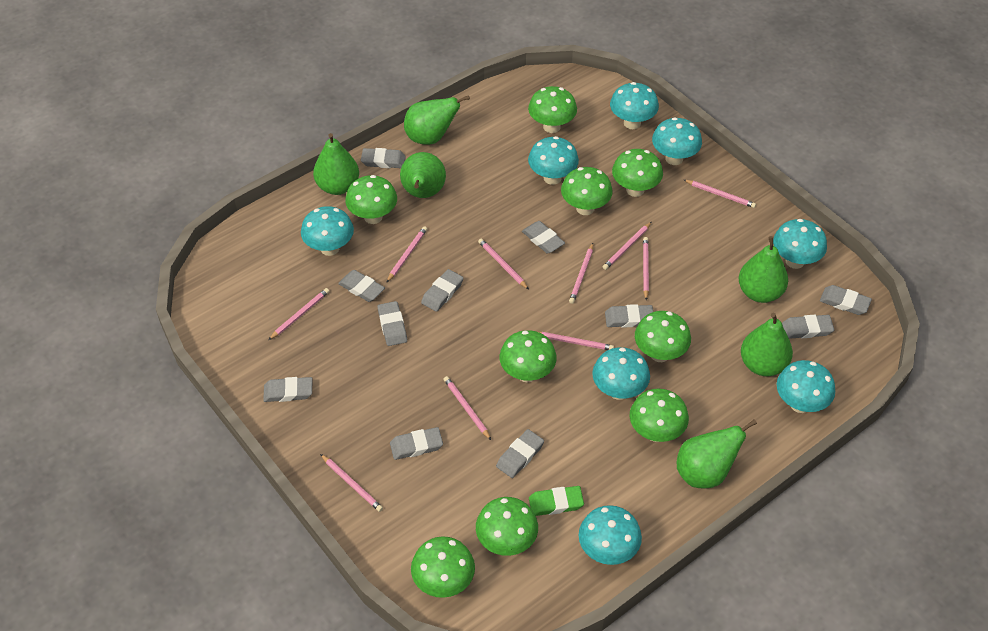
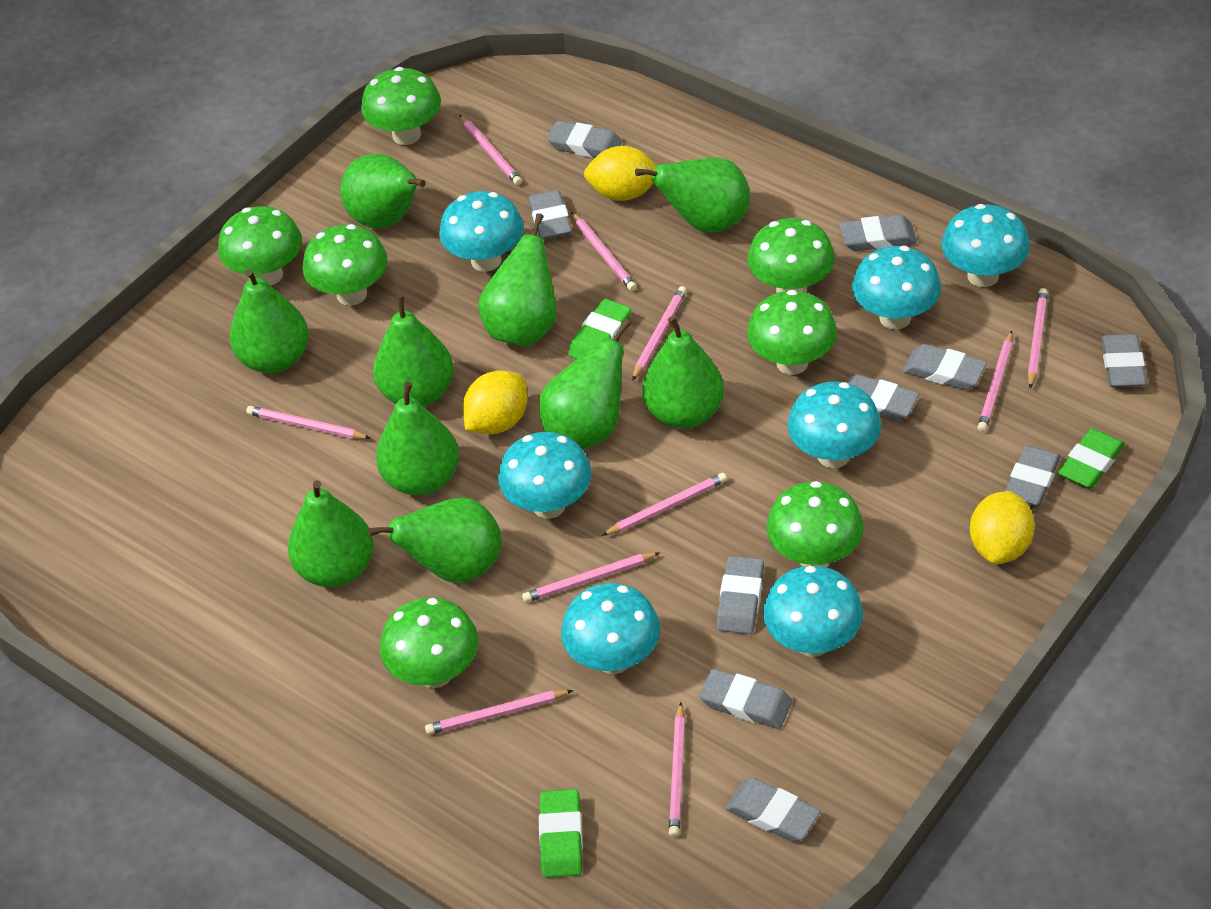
green eraser: [529,486,584,516] = 1 -> [539,789,583,878] [568,299,631,359] [1058,428,1125,489] = 3
green mushroom: [345,175,397,224] [411,536,475,598] [476,497,538,556] [500,330,557,383] [528,86,577,133] [561,167,613,215] [612,149,663,197] [629,388,689,442] [635,311,691,362] = 9 -> [218,206,302,286] [302,224,388,306] [361,67,441,145] [380,597,478,688] [747,290,837,375] [748,218,835,293] [767,481,864,567] = 7
green pear: [313,133,359,195] [400,152,446,198] [404,95,470,145] [677,419,757,489] [739,236,788,303] [741,313,793,377] = 6 -> [229,269,309,373] [288,480,374,587] [340,154,426,229] [368,497,502,583] [373,295,454,407] [376,382,459,495] [478,213,556,346] [539,319,631,450] [635,157,750,233] [642,316,724,428] = 10
grey eraser: [263,377,312,402] [338,270,385,302] [361,148,406,168] [377,301,407,346] [390,427,443,460] [421,269,463,312] [496,429,544,478] [522,221,565,254] [605,304,653,328] [782,315,834,339] [820,285,872,315] = 11 -> [528,190,572,240] [547,121,622,158] [699,669,792,729] [716,556,764,634] [725,778,821,842] [839,215,917,251] [845,374,919,421] [903,344,987,390] [1005,445,1061,506] [1101,334,1147,387] = 10
turquoise mushroom: [301,206,354,256] [528,136,579,185] [579,505,642,565] [592,347,650,400] [610,82,659,129] [652,117,702,165] [773,219,827,269] [777,360,835,413] = 8 -> [439,191,524,272] [498,432,592,519] [561,583,660,674] [763,566,863,657] [787,382,881,468] [852,246,941,329] [941,204,1030,287] = 7
yellow lemon: none = 0 -> [463,370,528,434] [584,146,657,201] [970,491,1035,564] = 3

